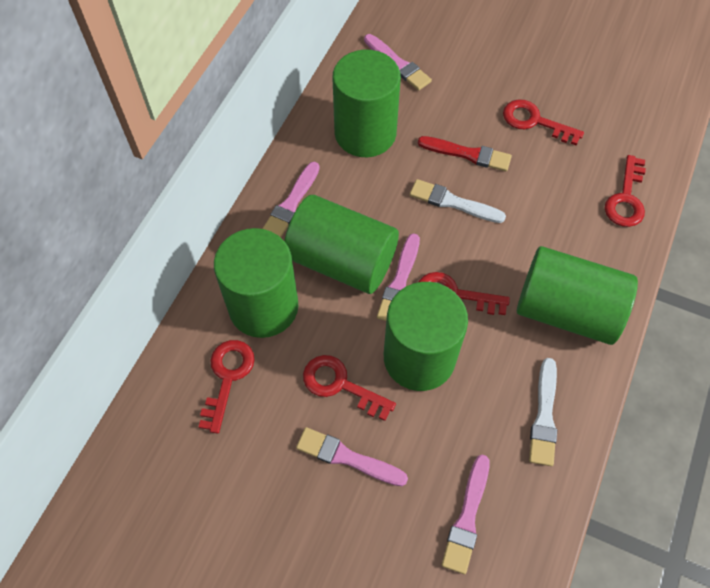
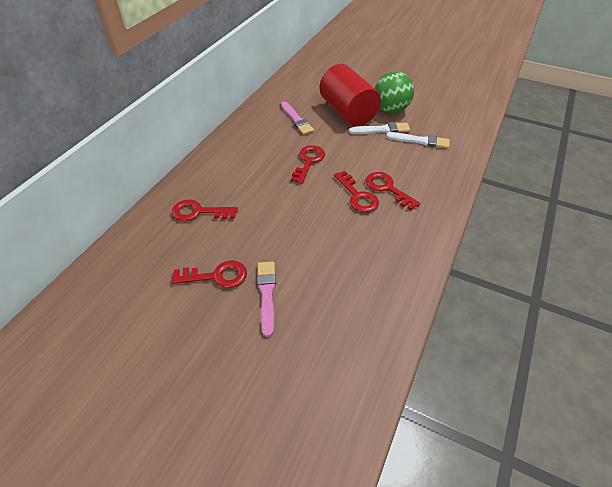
green ball: none = 0 -> [375,71,414,113] = 1
green cylinder: [214,228,298,338] [285,195,399,294] [332,50,401,157] [384,282,468,391] [517,246,638,345] = 5 -> none = 0
pink brush: [262,162,320,237] [296,427,408,486] [364,34,432,91] [377,233,420,321] [442,455,490,574] = 5 -> [257,262,276,337] [281,101,314,135] = 2
red brush: [418,136,512,171] = 1 -> none = 0
red cylinder: none = 0 -> [320,64,381,126] = 1

